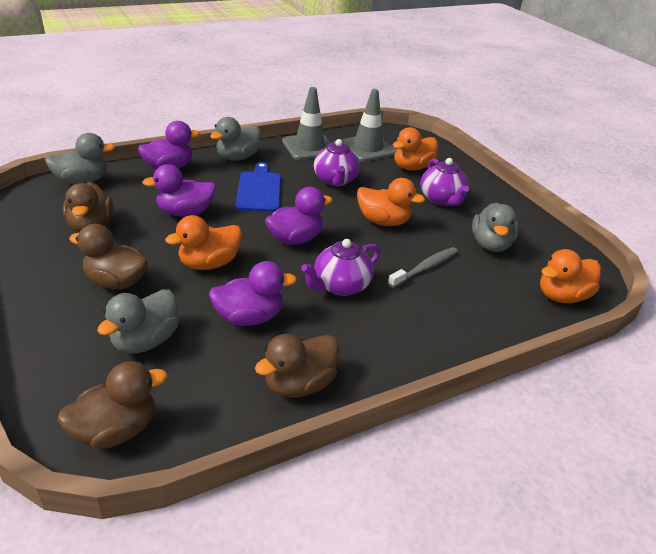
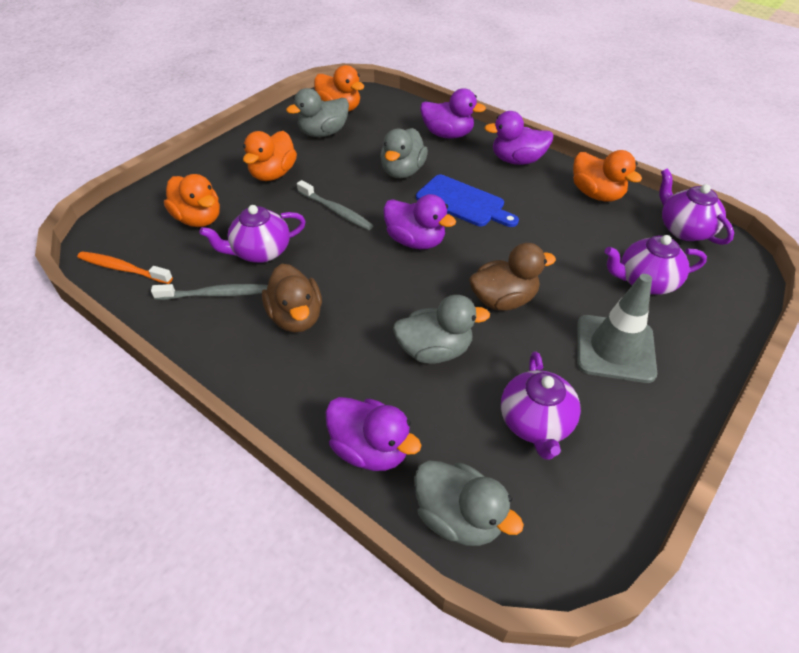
brown duck: [57,361,167,449] [63,182,114,232] [69,224,148,289] [255,334,339,398] = 4 -> [262,264,322,332] [469,243,556,311] = 2
grey toothbrush: [388,247,458,288] = 1 -> [151,284,268,300] [297,180,374,230] = 2
grey traffic cone: [282,87,331,160] [342,89,396,162] = 2 -> [577,274,657,383] = 1
orange toothbrush: none = 0 -> [77,251,173,284] = 1
purple teapot: [301,239,380,296] [314,139,360,186] [420,158,469,206] = 3 -> [199,205,306,263] [501,351,581,460] [605,235,707,295] [659,168,734,245] = 4

